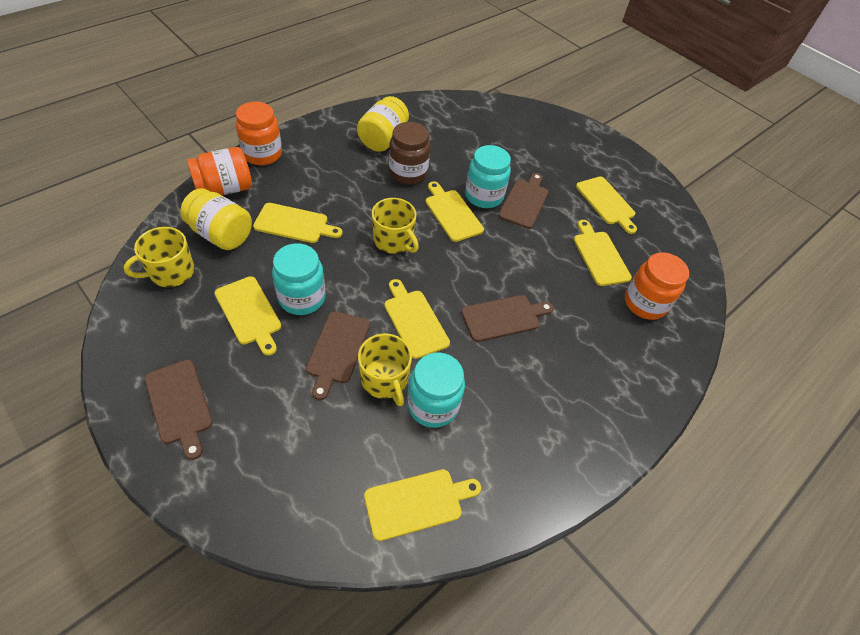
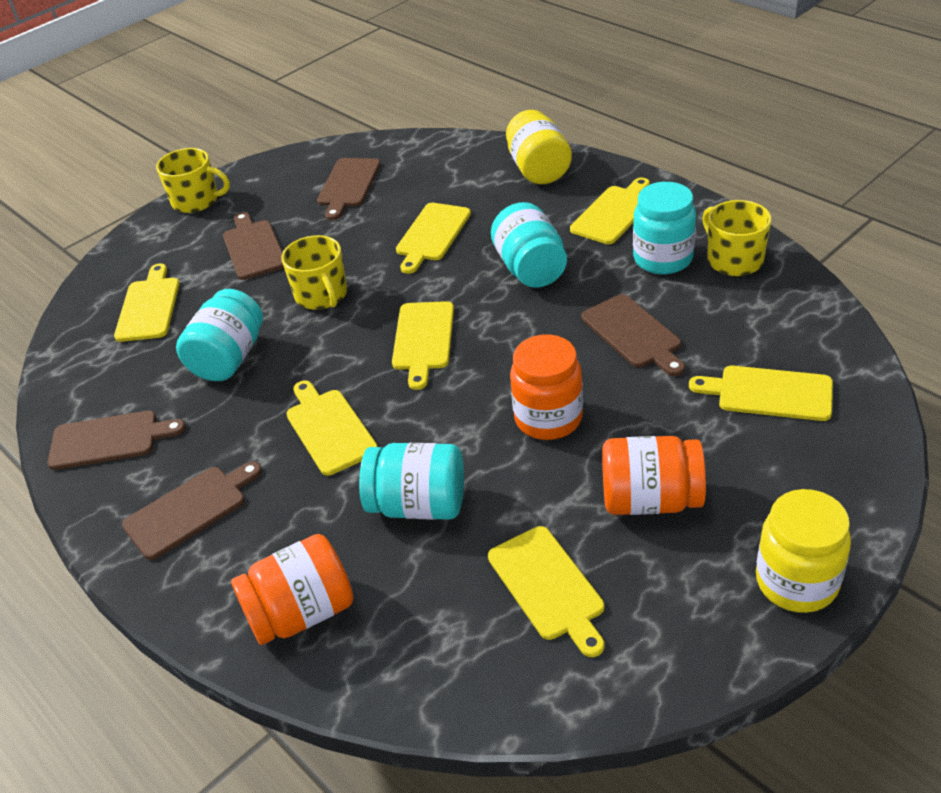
brown cutting board: [145,360,213,460] [306,311,370,400] [461,295,554,342] [499,173,549,229] = 4 -> [48,410,186,470] [122,461,262,560] [223,212,284,280] [317,158,381,220] [581,294,685,376] = 5
brown jar: [389,122,430,185] = 1 -> none = 0
turquoise jar: [272,243,326,315] [407,352,465,428] [465,145,511,208] = 3 -> [176,289,263,381] [359,443,464,520] [491,202,567,288] [633,182,696,274] = 4

